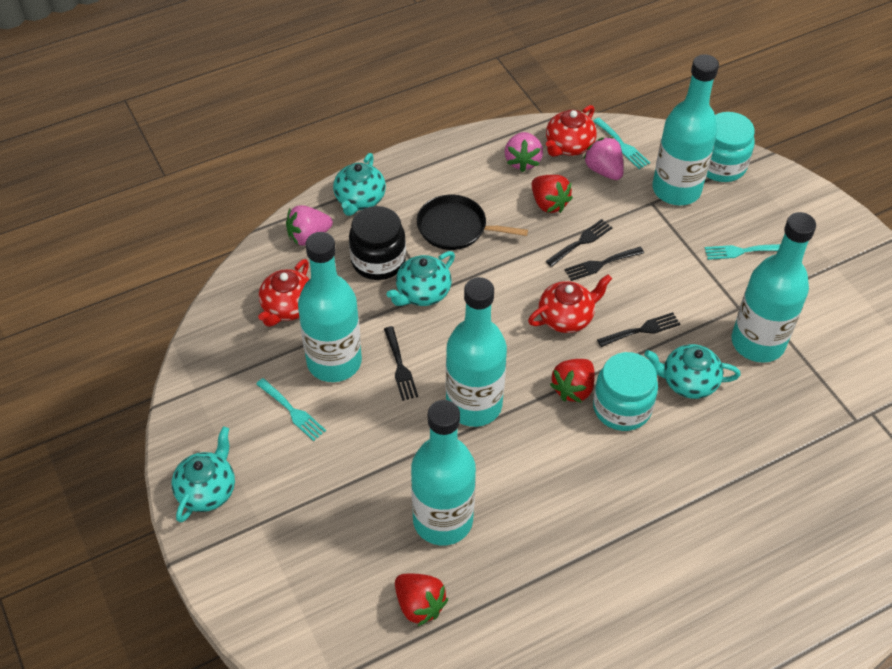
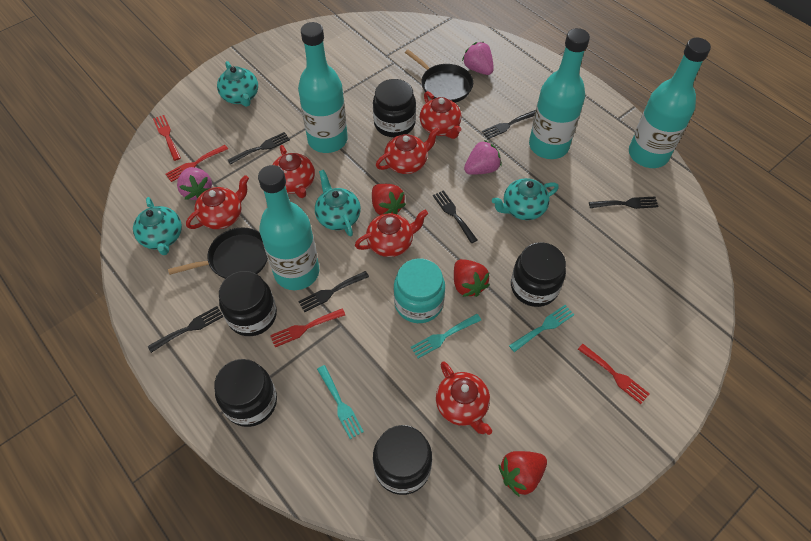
black fork: [384,326,418,401] [546,219,613,267] [565,247,644,281] [597,312,680,347] = 4 -> [148,306,224,353] [228,132,290,165] [298,271,369,312] [433,190,477,243] [482,110,536,139] [589,197,659,209] = 6
black jar: [349,206,406,280] = 1 -> [214,359,277,427] [219,271,277,336] [373,79,416,137] [373,425,432,495] [511,242,566,307] = 5
black pan: [417,195,528,250] = 1 -> [168,227,268,279] [405,49,473,103] = 2
red fork: none = 0 -> [153,115,181,161] [166,145,228,182] [270,309,345,347] [578,344,650,404] = 4
red teapot: [258,259,310,327] [528,274,612,333] [546,105,597,157] = 3 -> [186,175,249,229] [272,145,315,198] [355,210,428,257] [376,127,440,174] [420,91,462,139] [436,361,492,435] = 6
turquoise bottle: [298,232,362,382] [411,400,476,546] [446,277,507,427] [652,54,719,205] [731,212,816,363] = 5 -> [258,165,319,290] [298,22,348,153] [529,28,590,159] [629,38,711,168] = 4
turquoise jar: [593,352,658,431] [706,112,755,182] = 2 -> [394,258,445,323] = 1

